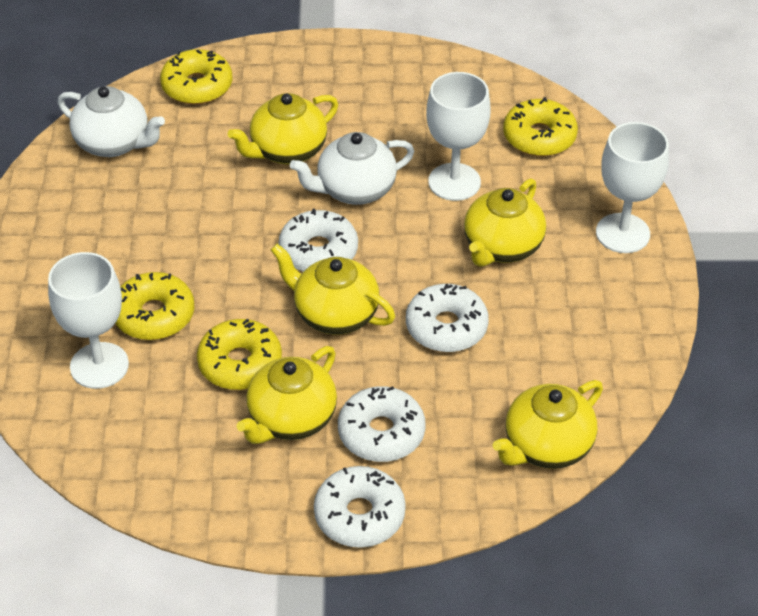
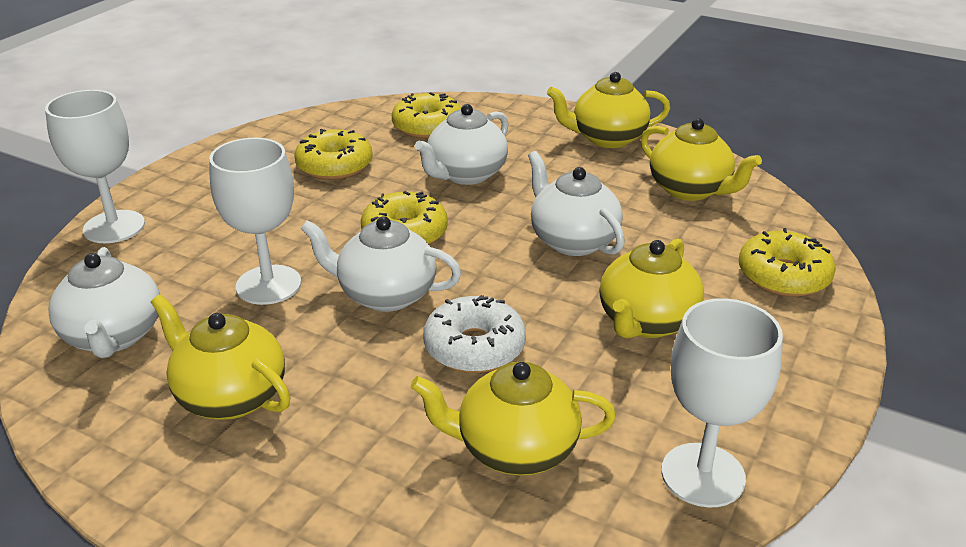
white donut: [279,209,358,272] [314,466,406,548] [338,386,426,462] [406,284,489,352] = 4 -> [423,295,526,373] = 1
white teapot: [58,86,165,157] [290,132,414,205] = 2 -> [49,247,160,358] [301,216,461,312] [415,104,509,185] [528,151,625,256] = 4

